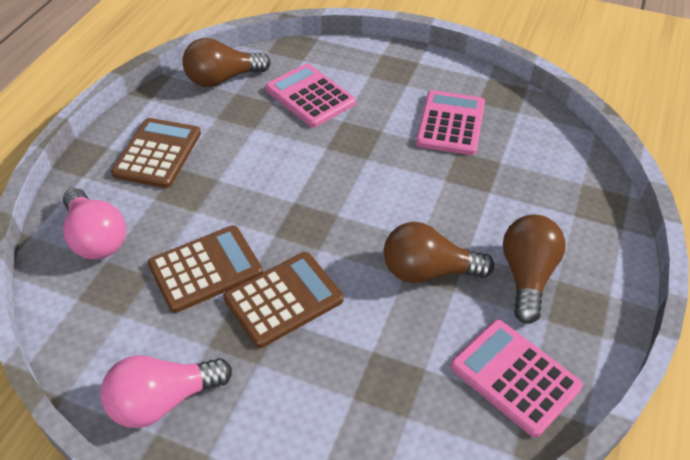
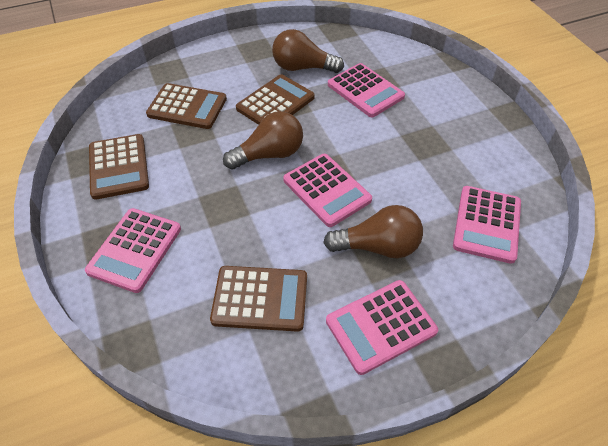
brown calculator: [111,118,201,188] [148,225,263,313] [223,252,343,348] = 3 -> [89,134,149,200] [146,83,227,129] [210,266,307,332] [236,74,315,125] = 4
pink calculator: [265,63,356,128] [416,90,485,155] [450,319,583,437] = 3 -> [85,208,181,293] [283,154,372,227] [326,280,438,375] [328,63,405,117] [453,186,521,264] = 5
pink light bulb: [63,188,126,260] [100,355,232,428] = 2 -> none = 0

